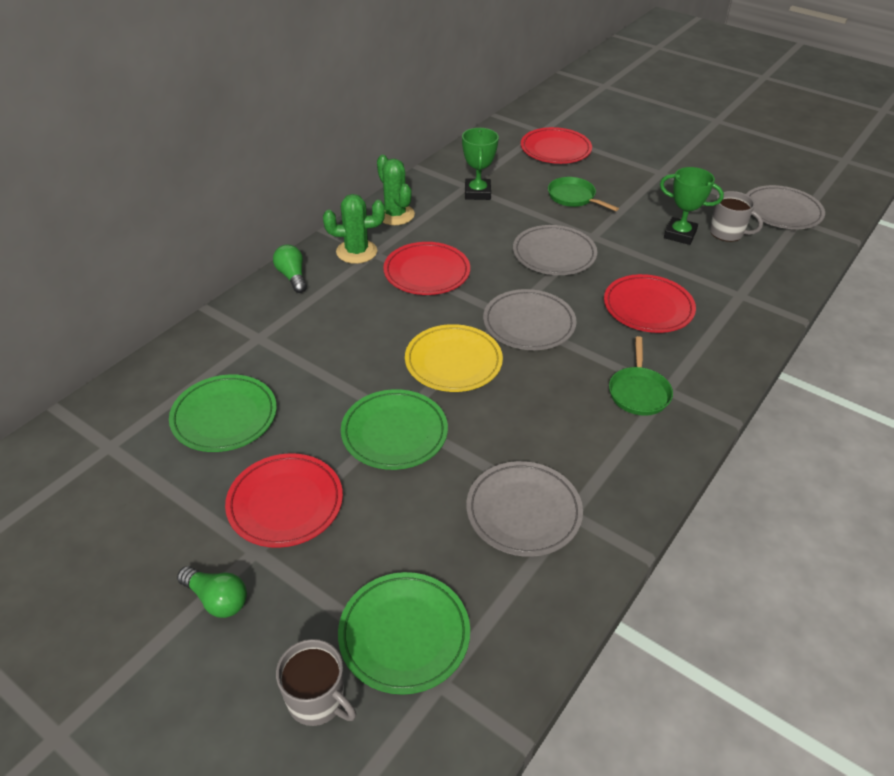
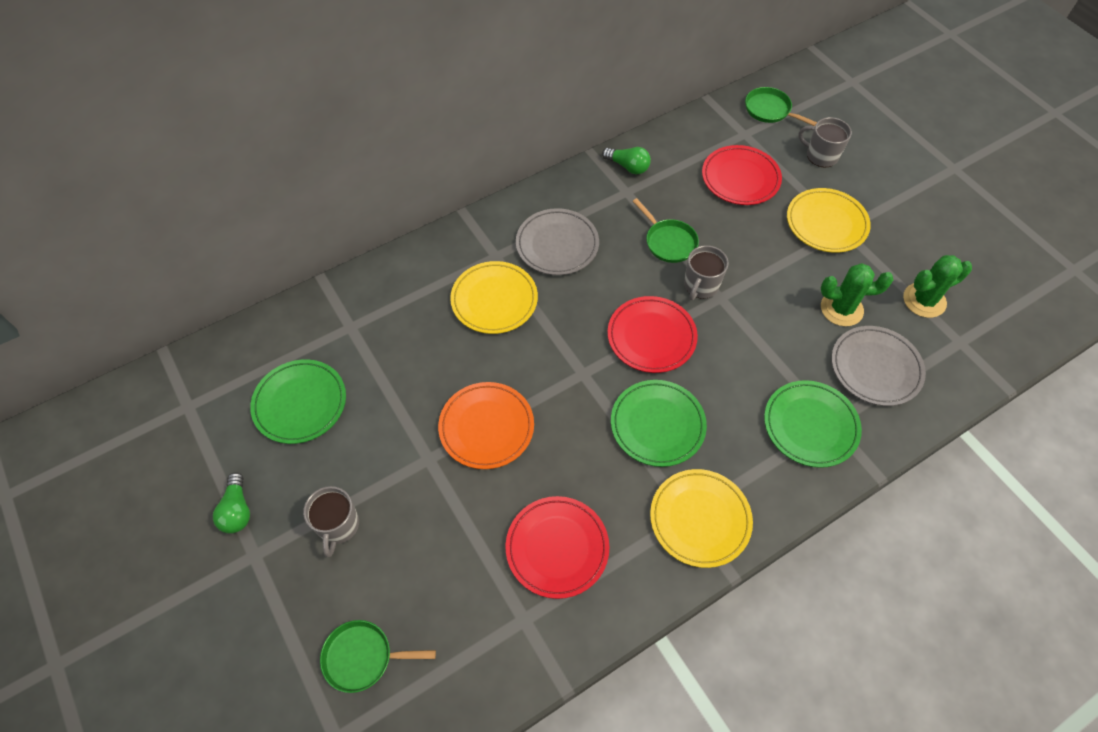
green pan: [548,177,619,211] [609,336,673,416] = 2 -> [320,620,436,693] [633,198,699,263] [745,87,817,126] = 3
green trophy: [462,128,499,200] [660,167,724,245] = 2 -> none = 0
grey mug: [276,639,356,726] [710,191,763,242] = 2 -> [303,486,359,557] [684,245,729,300] [798,117,852,167] = 3
grey plate: [466,461,583,557] [483,289,576,350] [513,225,597,275] [746,185,825,229] = 4 -> [516,208,599,275] [831,326,926,406] = 2
orange plate: none = 0 -> [438,382,534,469] = 1
red plate: [225,453,343,548] [383,242,470,295] [521,127,592,164] [604,274,696,333] = 4 -> [505,496,609,599] [607,296,698,373] [702,145,782,205] = 3
yellow plate: [405,324,503,392] = 1 -> [450,261,538,334] [650,469,753,568] [787,188,871,253] = 3

